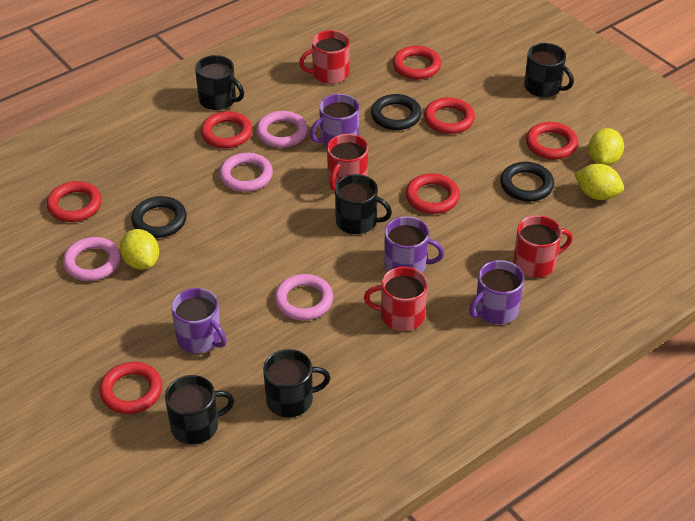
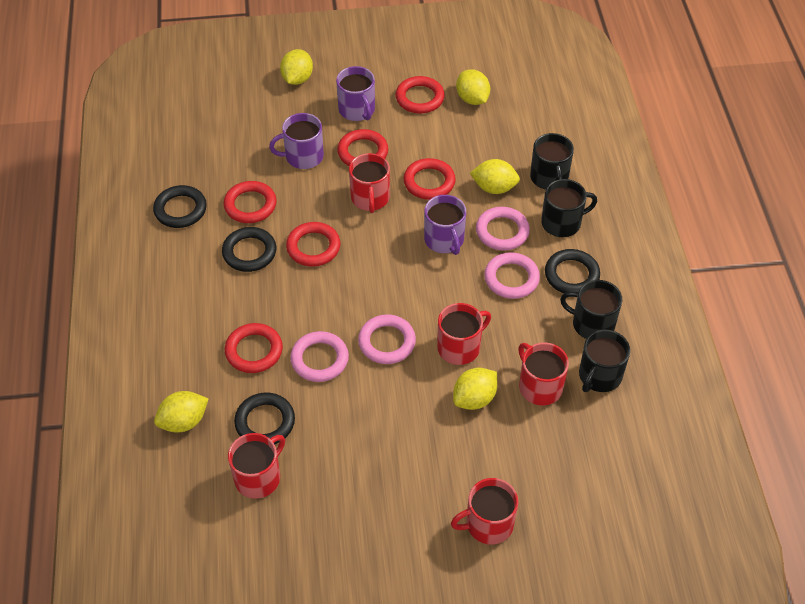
black mug: [165,375,234,444] [195,55,244,110] [263,349,330,417] [335,174,392,234] [524,43,574,97] = 5 -> [530,133,574,190] [541,179,597,237] [560,280,622,339] [579,330,630,392] = 4
black ring: [131,196,187,238] [371,94,422,130] [500,162,554,201] = 3 -> [153,185,207,228] [222,227,276,272] [234,392,295,444] [545,249,600,293] = 4
purple mug: [171,288,227,353] [310,94,359,147] [384,216,444,273] [469,260,524,324] = 4 -> [269,113,324,169] [336,66,375,121] [424,195,466,255] = 3
red mug: [299,30,350,84] [327,134,368,191] [364,267,428,331] [514,215,573,277] = 4 -> [228,433,285,499] [349,153,390,213] [437,303,491,365] [451,478,518,545] [518,343,569,405] = 5
red ring: [47,181,102,222] [99,362,162,414] [201,111,252,148] [393,46,441,79] [406,173,460,214] [424,97,475,134] [526,122,578,159] = 7 -> [224,181,277,223] [225,323,283,373] [286,222,341,267] [337,129,388,166] [396,76,445,113] [404,158,456,200] = 6
yellow lemon: [120,229,159,270] [574,164,624,200] [588,128,624,166] = 3 -> [154,391,208,433] [280,49,313,85] [453,368,497,410] [456,69,490,105] [470,159,520,194] = 5

